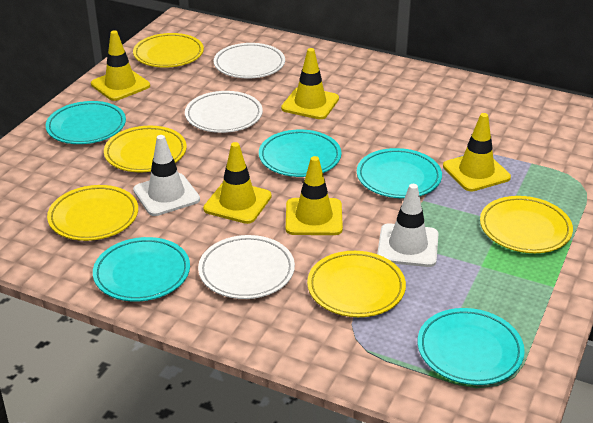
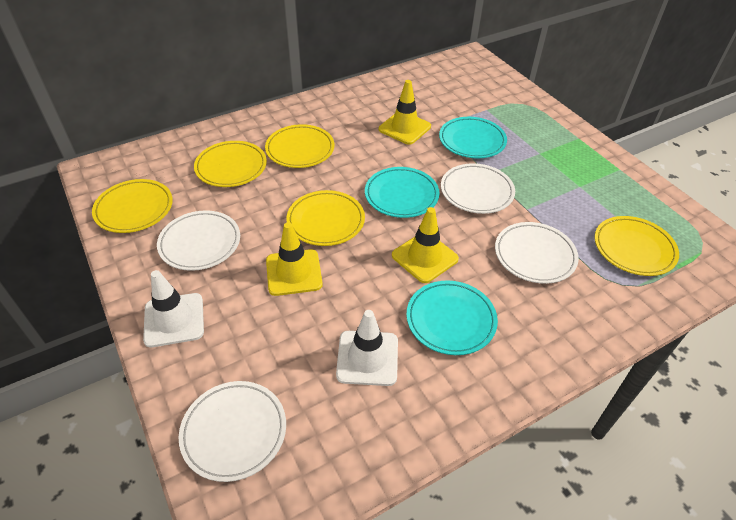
turquoise plate: [46,101,126,144] [93,237,190,302] [259,130,341,177] [357,148,442,198] [418,308,525,385] = 5 -> [365,167,440,218] [406,281,498,355] [439,117,507,158] = 3
white plate: [185,91,263,133] [198,235,295,299] [214,43,285,78] = 3 -> [157,210,240,271] [179,381,286,482] [441,163,515,214] [495,222,579,284] = 4
yellow traffic cone: [91,30,150,101] [203,142,272,224] [281,48,339,119] [286,156,343,235] [443,113,511,191] = 5 -> [266,222,323,296] [379,80,431,145] [392,207,459,283] = 3

